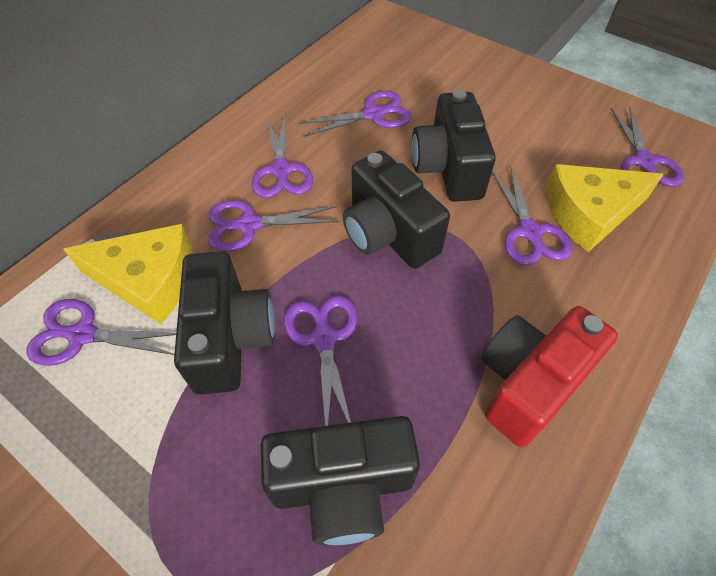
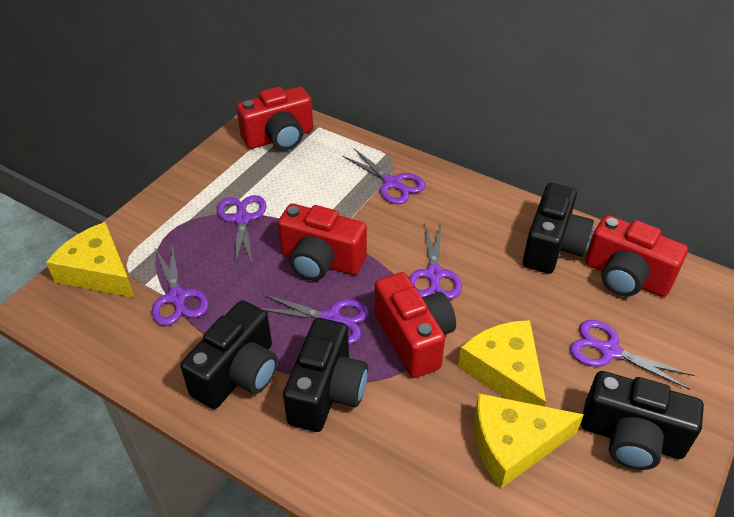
purple scissors: [26,299,176,366] [208,200,339,252] [252,115,313,198] [284,295,358,426] [298,91,411,137] [492,165,572,266] [611,106,684,187] = 7 -> [152,244,208,326] [217,195,266,267] [260,294,369,345] [343,149,425,204] [409,223,462,299] [570,320,694,390] = 6
red camera: [481,306,618,447] = 1 -> [236,86,313,150] [278,204,367,280] [374,272,456,378] [586,215,688,297] = 4
yellow cheese: [63,224,193,324] [545,164,664,252] = 2 -> [46,222,135,298] [458,320,546,406] [474,393,584,489] = 3

